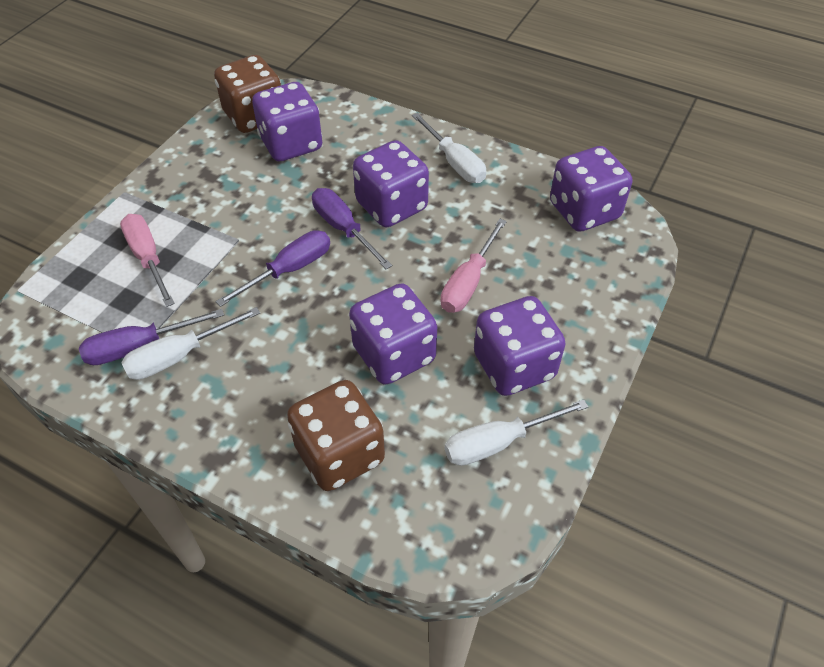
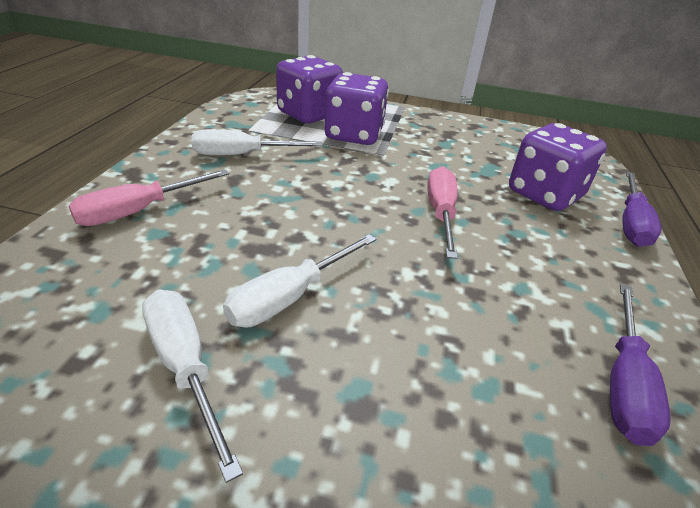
brown dice: [214,55,281,133] [287,380,385,491] = 2 -> none = 0
purple dice: [252,82,322,161] [349,283,437,385] [353,140,429,227] [474,296,566,396] [550,146,632,232] = 5 -> [276,55,343,123] [324,72,389,145] [509,123,607,211] = 3
purple screwdriver: [79,309,224,365] [215,230,330,307] [312,188,392,269] = 3 -> [610,284,671,446] [622,171,662,247] = 2

